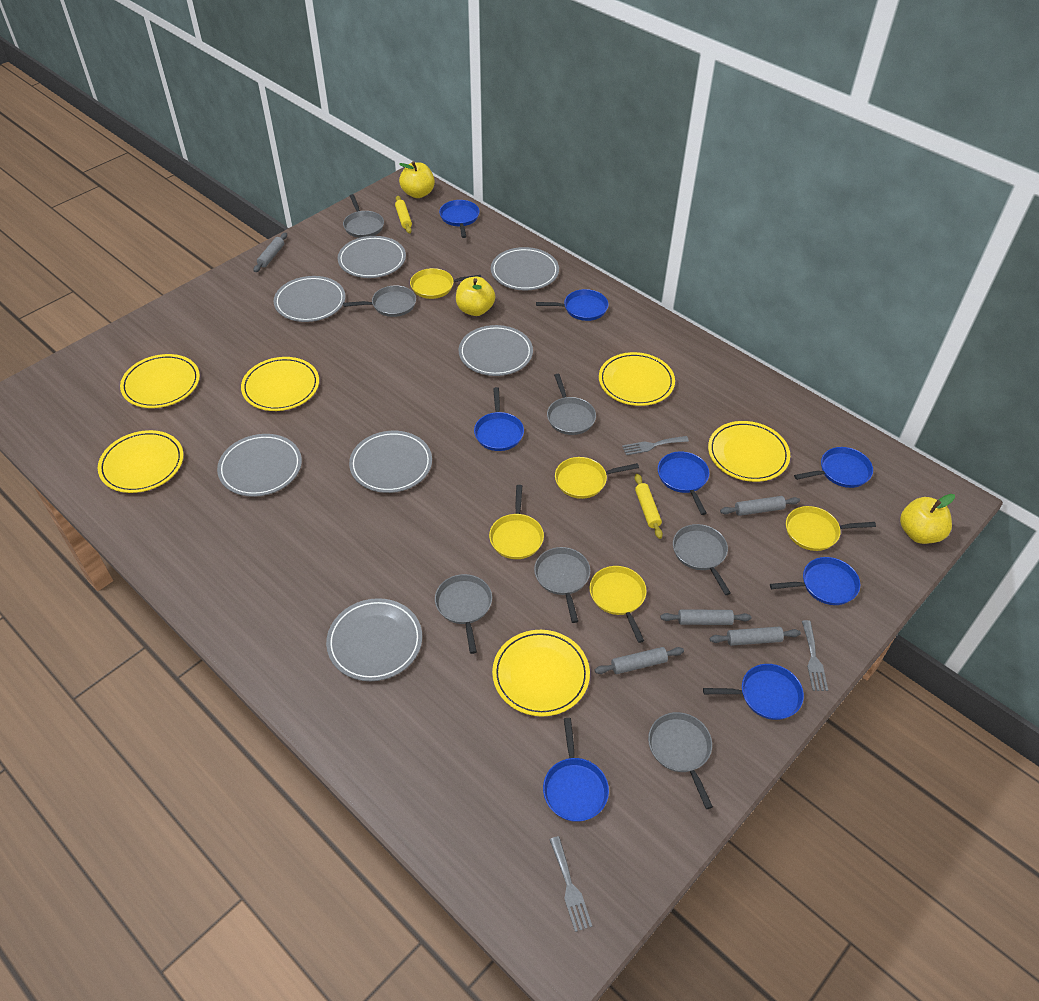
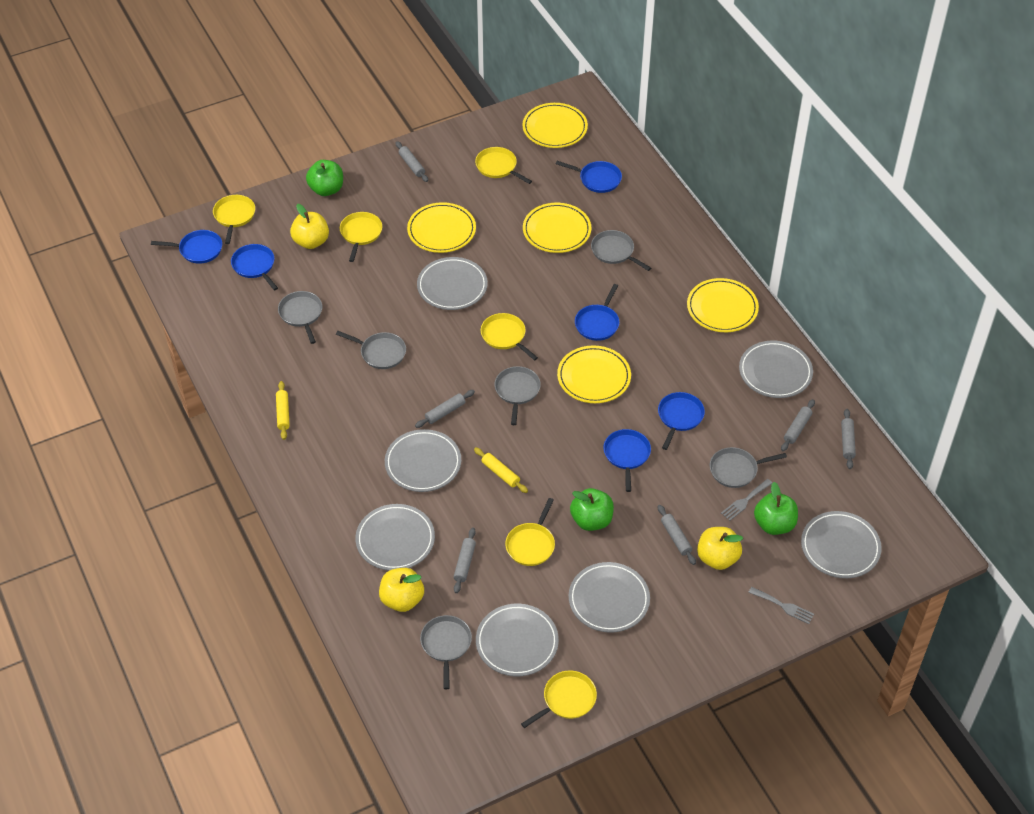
blue pan: [439,200,480,238] [474,387,524,451] [536,289,609,321] [543,718,609,822] [658,451,710,515] [703,664,804,720] [770,557,860,605] [794,447,873,488] = 8 -> [151,230,222,264] [231,244,278,290] [556,161,622,193] [575,284,620,341] [603,429,651,492] [658,392,705,450] = 6
green apple: none = 0 -> [306,160,343,196] [570,488,614,531] [754,482,798,535] = 3
grey fork: [549,836,592,932] [622,436,689,455] [802,620,828,691] = 3 -> [721,479,772,521] [748,587,814,624] = 2
grey pan: [343,194,384,238] [343,285,416,317] [435,574,492,654] [534,547,590,623] [547,374,596,435] [648,712,713,809] [673,524,731,595] = 7 -> [278,291,322,344] [336,331,406,369] [420,615,472,689] [495,366,541,425] [591,230,651,271] [710,447,787,488] = 6
grey rolling pin: [254,232,287,272] [595,647,684,674] [660,610,752,625] [710,627,801,646] [720,496,800,516] = 5 -> [396,141,428,182] [415,390,475,428] [454,527,476,593] [658,505,696,565] [781,399,815,451] [841,409,856,469] = 6
yellow pan: [410,268,481,299] [489,485,544,559] [555,457,639,499] [589,566,647,643] [786,506,876,551] = 5 -> [213,195,255,244] [340,212,382,262] [475,147,532,184] [481,313,538,361] [505,498,555,566] [521,670,597,728] = 6
yellow plate: [98,430,184,493] [120,354,200,408] [241,357,319,411] [492,630,590,717] [599,352,675,406] [708,421,790,482] = 6 -> [407,202,476,253] [522,103,588,148] [523,203,591,253] [557,345,631,403] [687,278,759,332] = 5

